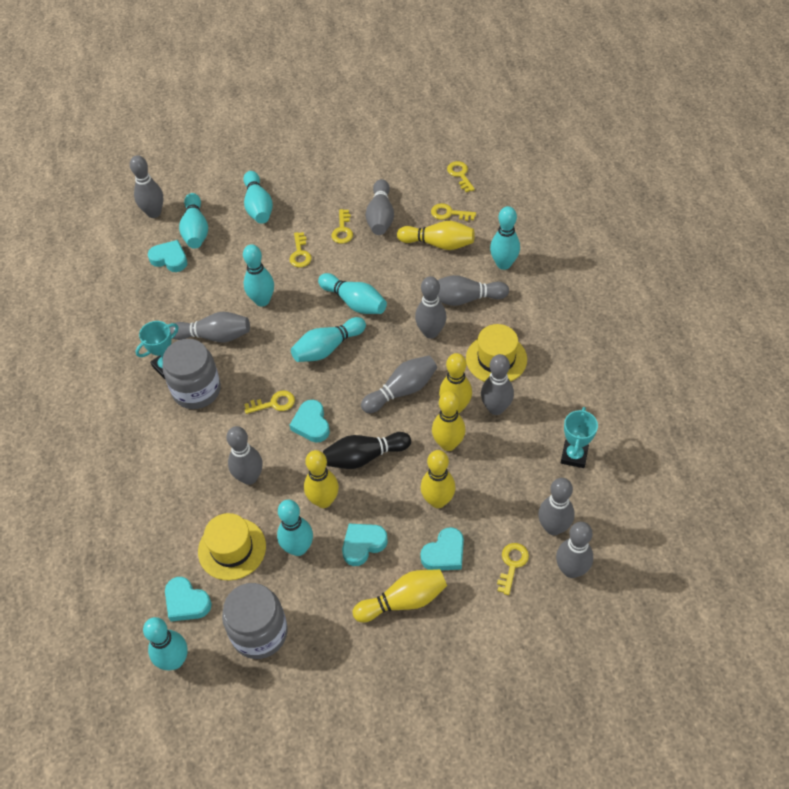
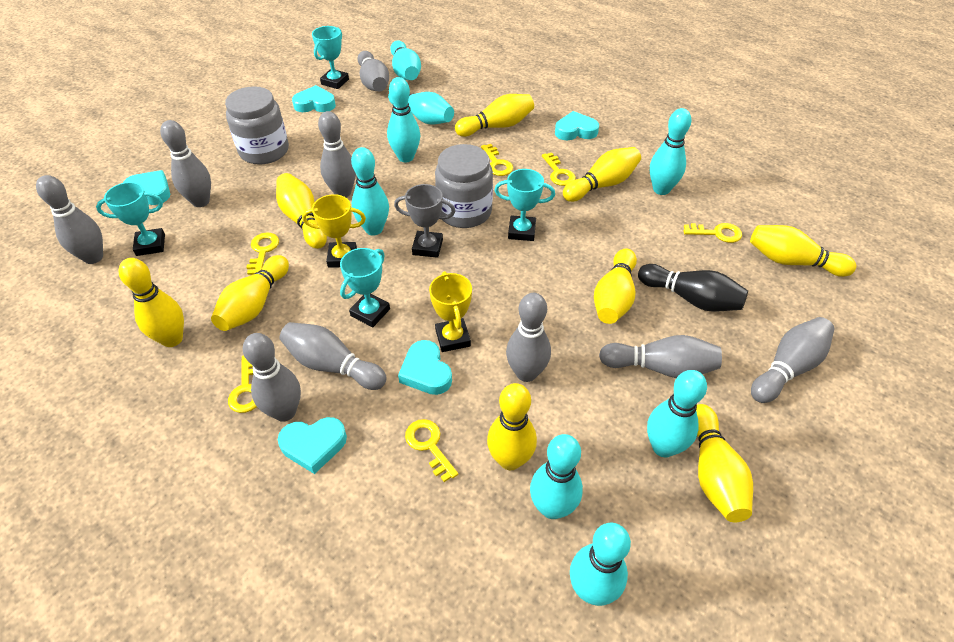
grey bowling pin: [130,155,163,218] [169,312,250,342] [226,426,262,485] [361,355,437,413] [366,179,394,235] [415,276,446,339] [438,275,509,306] [481,354,514,415] [538,478,574,535] [556,522,593,578] = 10 -> [36,175,103,264] [160,120,211,207] [243,333,301,422] [279,322,387,390] [318,111,356,197] [358,51,389,91] [506,293,551,382] [599,335,722,378] [751,317,834,403] = 9
grey trophy: none = 0 -> [394,184,455,258] = 1
turquoise trophy: [136,321,179,379] [561,407,598,468] = 2 -> [96,182,165,256] [312,26,349,89] [340,248,390,327] [494,169,555,241] = 4
yellow bowling pin: [304,450,339,508] [353,569,447,622] [397,221,475,250] [421,450,456,508] [432,391,466,451] [439,353,472,413] = 6 -> [118,258,184,347] [211,255,289,331] [276,173,327,249] [455,94,534,137] [487,383,537,470] [563,147,641,202] [594,249,637,324] [696,404,753,522] [750,225,857,277] = 9
yellow hat: [198,513,266,581] [466,324,527,382] = 2 -> none = 0
yellow trophy: none = 0 -> [302,194,366,268] [429,271,472,352] = 2

